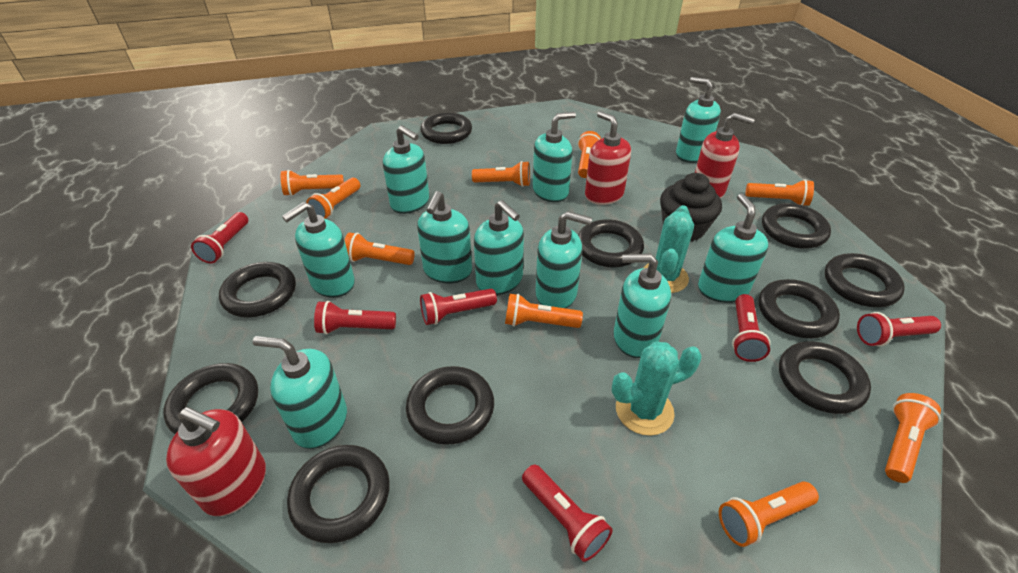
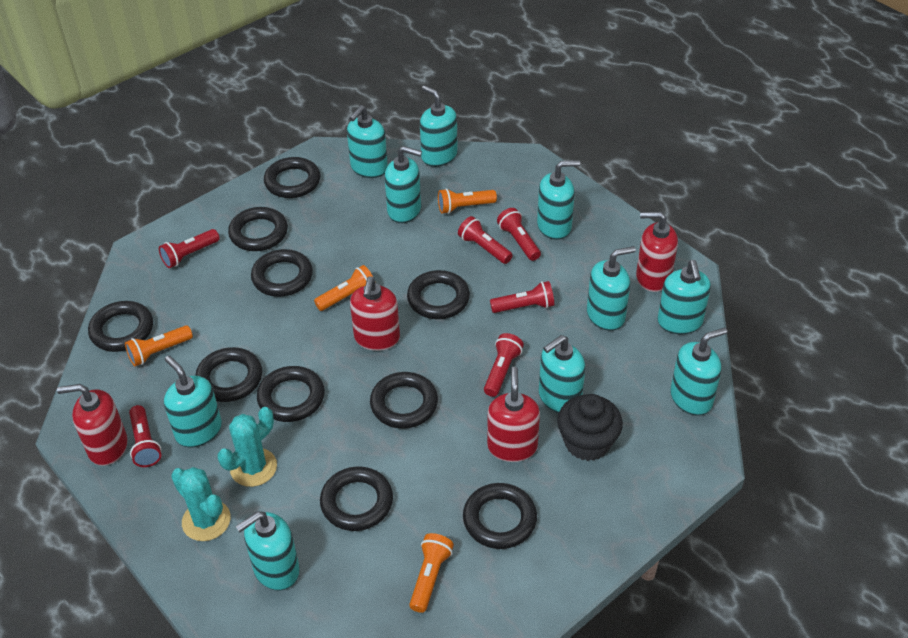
orange flashlight: [281,170,344,196] [306,178,361,219] [344,232,415,265] [472,161,530,187] [505,293,583,328] [578,131,601,178] [719,481,819,547] [745,179,814,206] [885,393,941,483] = 9 -> [125,325,193,366] [314,265,373,311] [409,533,454,613] [438,189,497,214] = 4
red soap dispenser: [166,407,266,516] [585,111,631,205] [695,113,755,198] = 3 -> [57,384,128,466] [350,276,400,351] [487,366,540,462] [636,212,678,292] = 4

